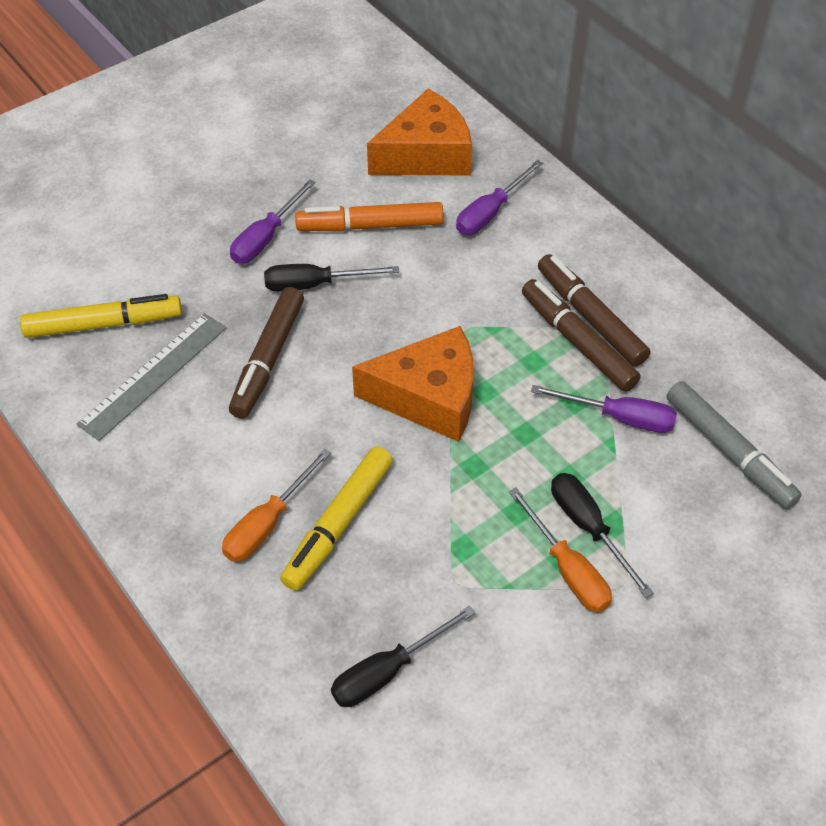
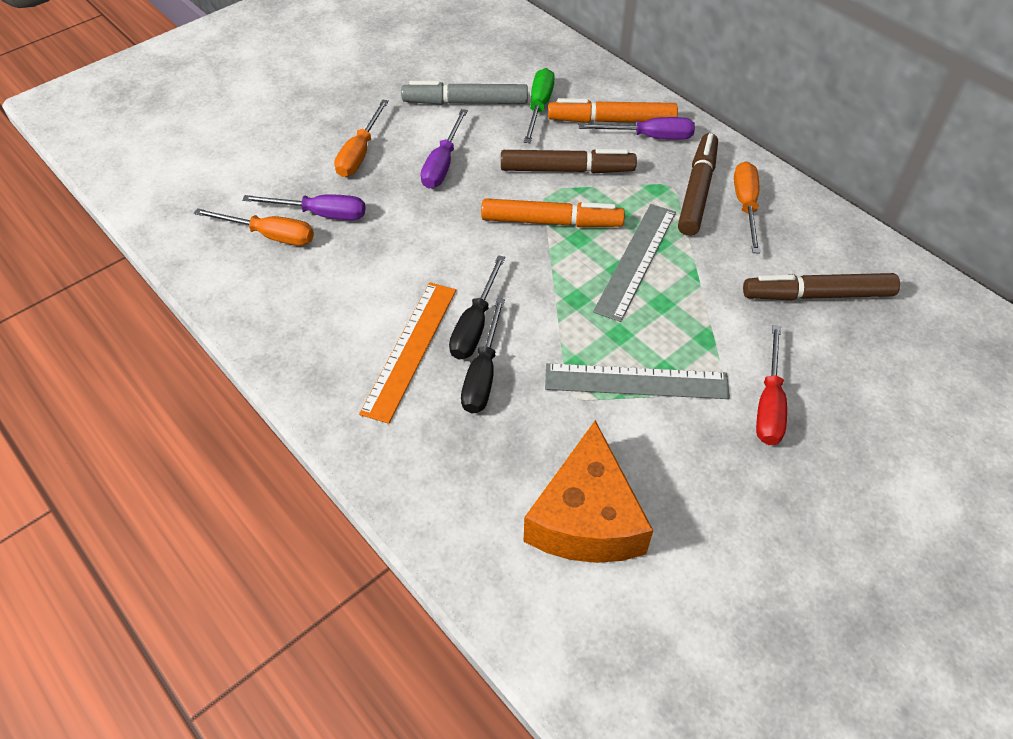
black screwdriver: [264,264,399,292] [331,606,475,707] [551,473,654,598] = 3 -> [449,255,505,360] [461,298,505,414] = 2
green screwdriver: none = 0 -> [524,68,555,143] = 1
grey ruler: [76,313,227,441] = 1 -> [545,363,730,399] [593,204,676,322] = 2
orange cheese: [352,326,473,442] [367,89,472,176] = 2 -> [524,420,653,563] = 1
orange marker: [295,202,444,232] = 1 -> [481,198,625,227] [548,98,678,123] = 2
orange ruler: none = 0 -> [359,282,456,424] = 1
orange screwdriver: [222,448,331,562] [509,488,612,612] = 2 -> [194,208,314,246] [334,99,389,177] [734,161,760,254] = 3
red screwdriver: none = 0 -> [756,325,787,445] = 1
yellow marker: [20,294,182,338] [280,446,393,591] = 2 -> none = 0

